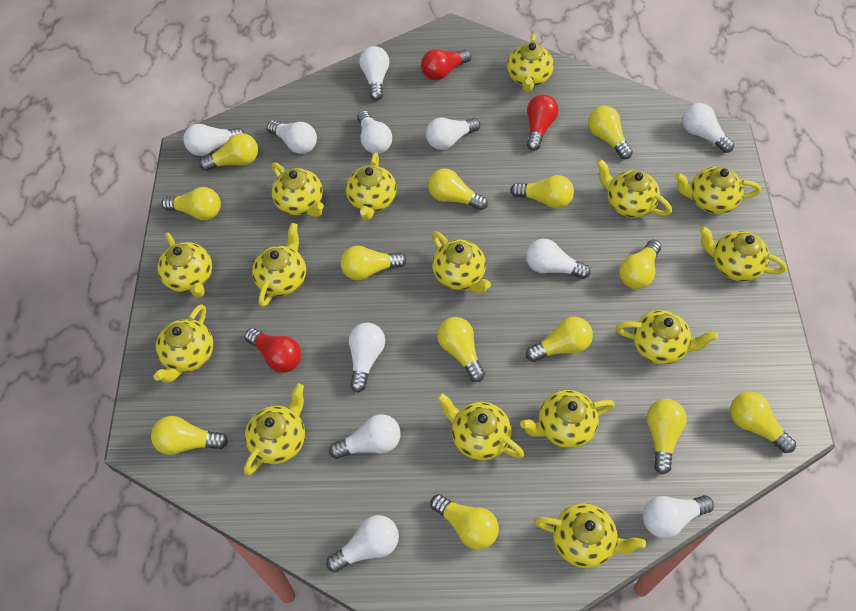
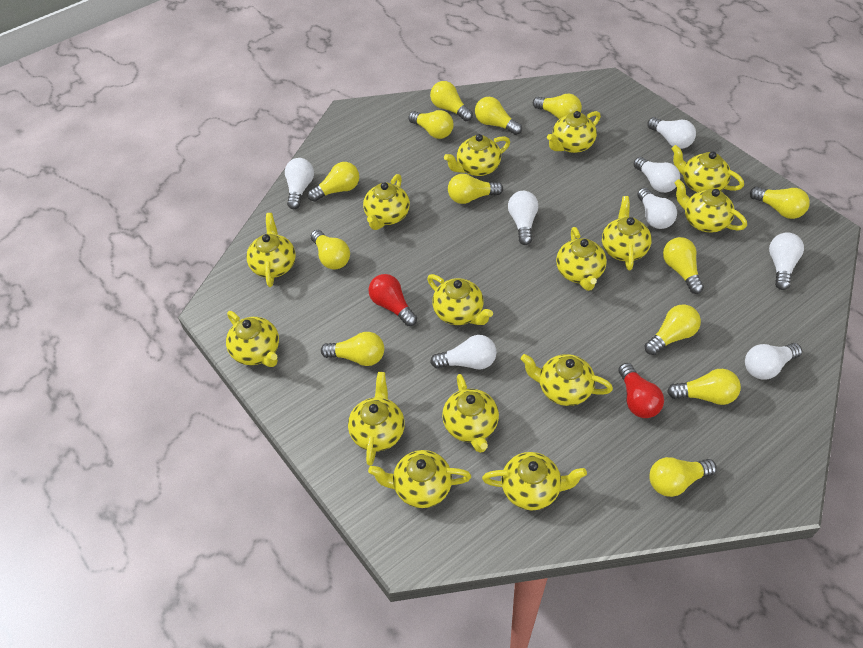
red light bulb: [245,328,301,373] [421,49,472,80] [527,94,559,151] = 3 -> [369,274,417,326] [618,363,664,418] = 2
white light bulb: [183,124,245,156] [267,120,317,154] [326,515,399,573] [329,414,401,459] [349,323,385,392] [357,110,392,154] [359,46,389,101] [426,118,480,150] [526,239,590,279] [643,495,714,538] [682,103,734,153] = 11 -> [285,158,314,209] [430,335,497,369] [508,191,538,245] [633,157,680,193] [637,188,677,229] [647,117,696,149] [745,343,802,380] [769,232,804,290] = 8

